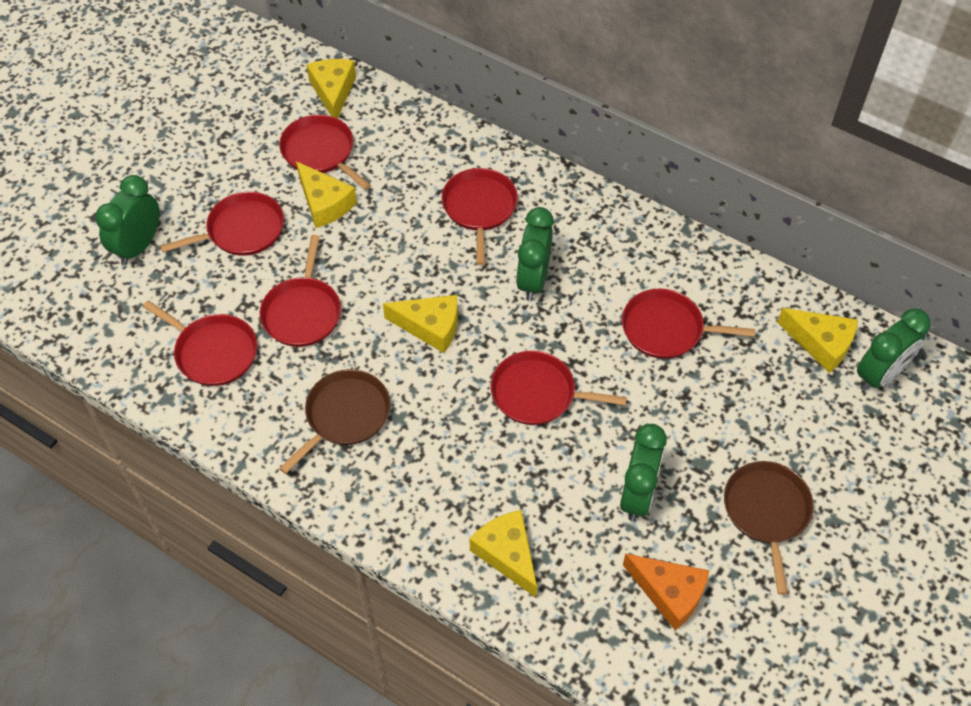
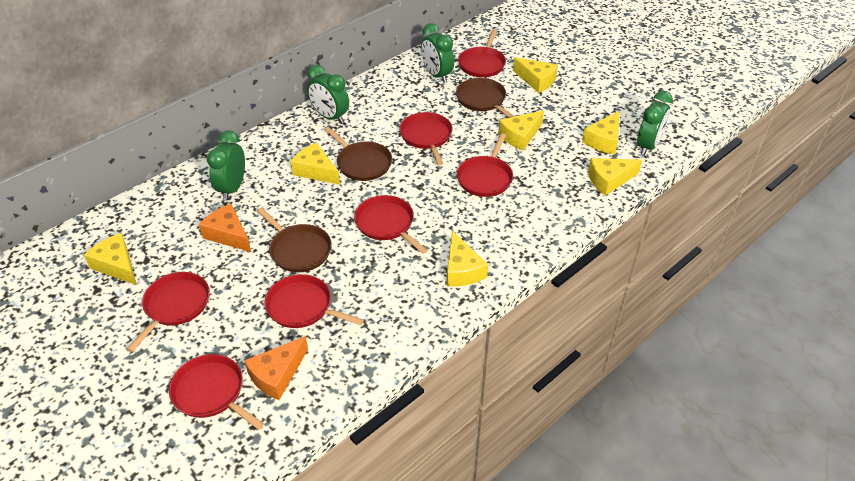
brown pan: [279,369,390,474] [724,461,814,595] = 2 -> [257,207,332,272] [324,127,392,181] [456,78,515,118] = 3
orange cheese: [623,553,709,630] = 1 -> [199,204,251,252] [244,336,308,400] = 2
yellow cheese: [296,161,357,228] [306,59,356,119] [383,295,458,353] [470,510,537,598] [777,308,858,373] = 5 -> [84,233,137,285] [290,143,340,185] [447,231,488,286] [498,110,544,151] [513,57,558,93] [582,111,620,154] [588,158,642,196] = 7

